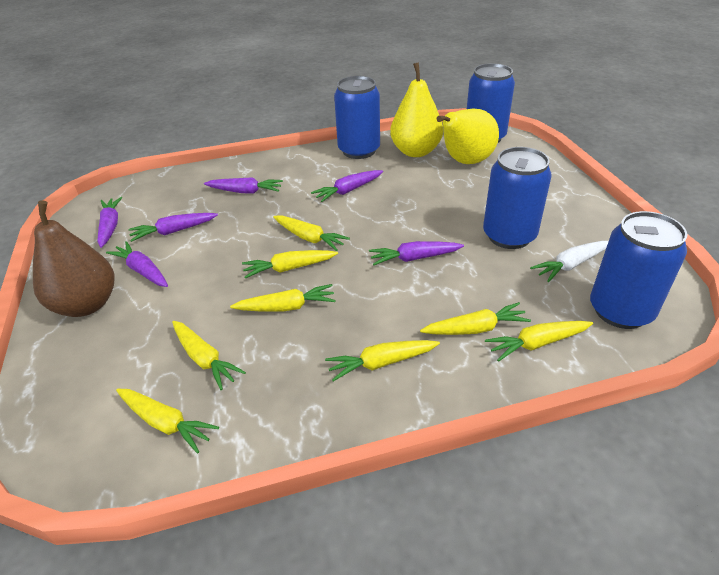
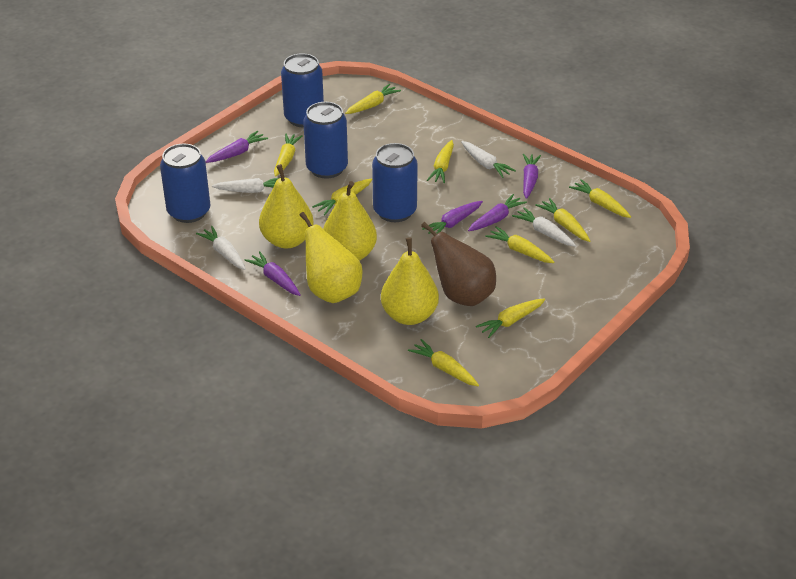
purple carrot: [97,197,122,248] [106,241,168,287] [129,213,218,242] [204,177,283,194] [311,170,383,202] [369,241,464,265] = 6 -> [205,130,268,163] [244,251,301,296] [422,201,483,234] [468,194,527,231] [523,154,541,199] = 5
white carrot: [530,241,609,282] = 1 -> [196,226,246,270] [212,178,279,193] [461,141,516,178] [512,207,576,247] = 4
yellow carrot: [116,389,219,453] [172,321,246,390] [230,284,336,312] [242,250,338,279] [273,215,350,251] [325,340,440,381] [420,302,531,335] [485,321,593,362] = 8 -> [274,134,302,177] [312,178,372,215] [345,84,401,114] [408,339,479,386] [427,140,454,183] [476,298,545,338] [485,226,554,263] [535,198,590,242] [569,179,631,218] = 9
yellow pear: [390,62,443,157] [437,109,499,164] = 2 -> [259,164,314,248] [299,212,363,303] [323,181,377,261] [381,237,439,325] = 4

